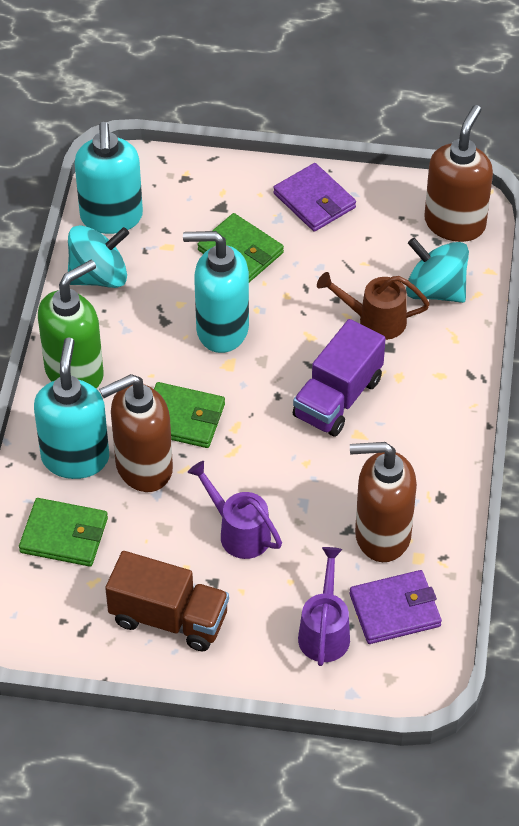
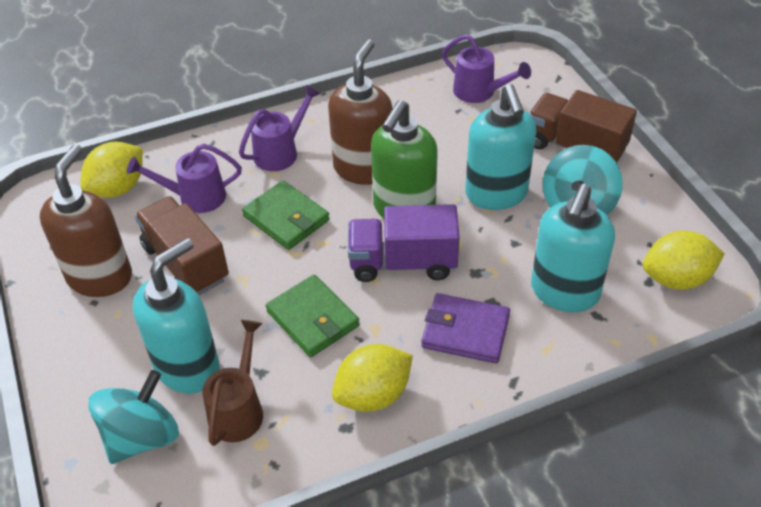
brown soap dispenser: [99,374,173,492] [350,442,417,562] [424,105,493,242] = 3 -> [40,144,132,297] [328,39,393,185] = 2
brown truck: [105,551,229,651] = 1 -> [135,196,229,296] [529,90,637,163] = 2
green wallet: [19,498,108,567] [154,382,225,448] [198,213,284,282] = 3 -> [242,180,330,250] [266,274,360,357] = 2
purple wallet: [273,163,356,232] [350,570,442,644] = 2 -> [421,293,510,363] = 1
purple watering can: [187,461,282,559] [298,547,350,666] = 2 -> [127,144,242,213] [239,85,321,171] [442,34,531,103] = 3
yellow lemon: none = 0 -> [81,142,143,198] [332,344,413,412] [643,230,725,290] = 3

